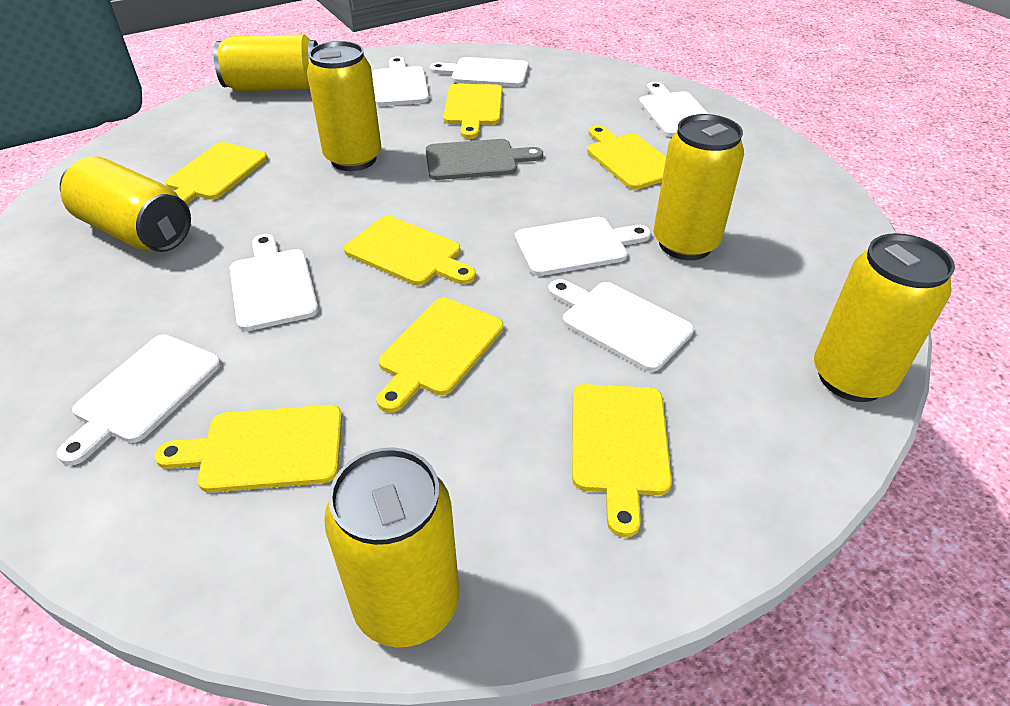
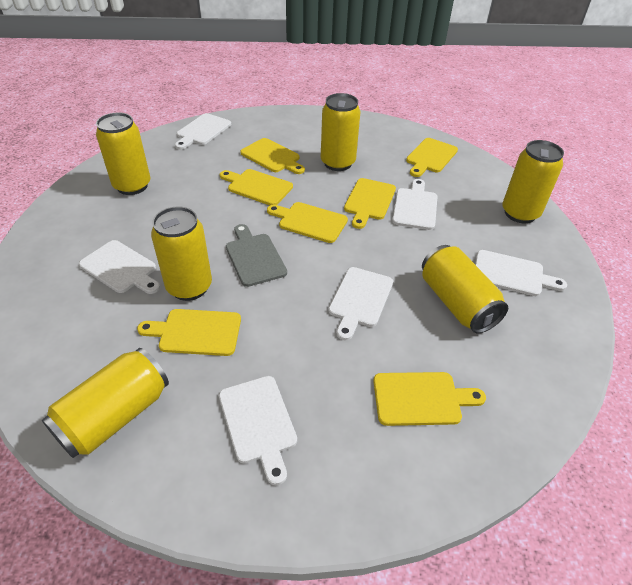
white cutting board: [57,334,221,465] [230,234,318,331] [372,57,429,106] [430,57,529,87] [515,217,651,276] [548,279,694,372] [639,82,708,137] = 7 -> [79,240,160,294] [175,113,231,150] [219,376,297,485] [329,267,393,341] [392,179,438,230] [475,250,567,296] = 6

